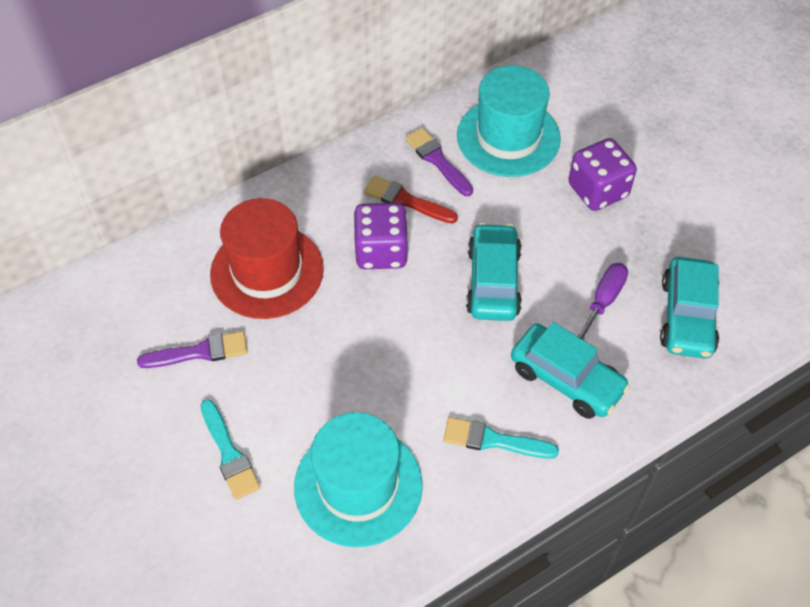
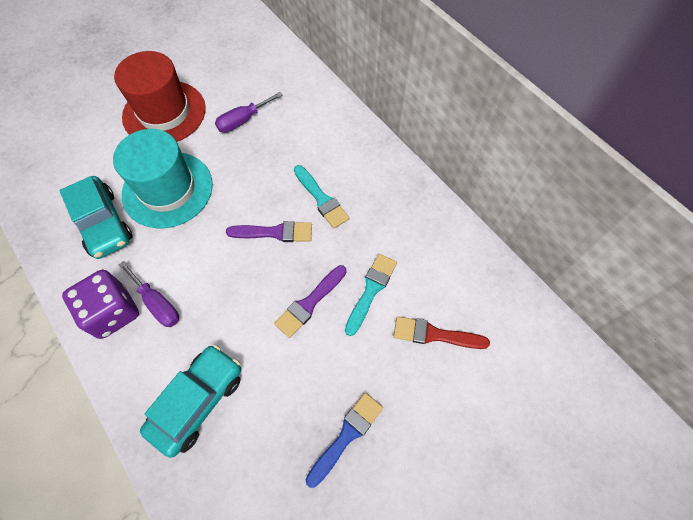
blue brush: none = 0 -> [306,393,383,488] = 1
purple dice: [353,203,408,269] [568,138,637,211] = 2 -> [62,270,139,339] = 1
purple screwdriver: [578,263,628,340] = 1 -> [119,261,179,327] [215,92,283,133] = 2
turquoise car: [466,223,522,321] [511,322,630,419] [660,257,719,359] = 3 -> [59,176,133,259] [140,344,241,458] = 2
turquoise hat: [294,412,423,547] [457,66,561,177] = 2 -> [113,129,213,228] = 1

